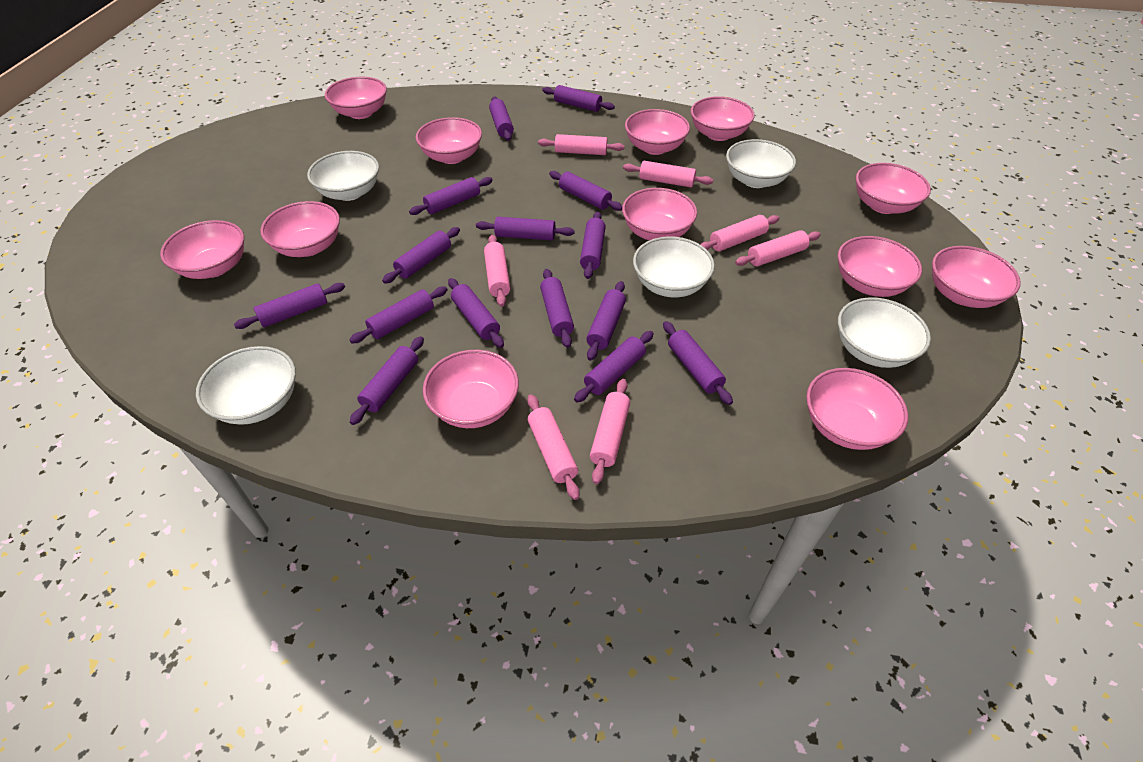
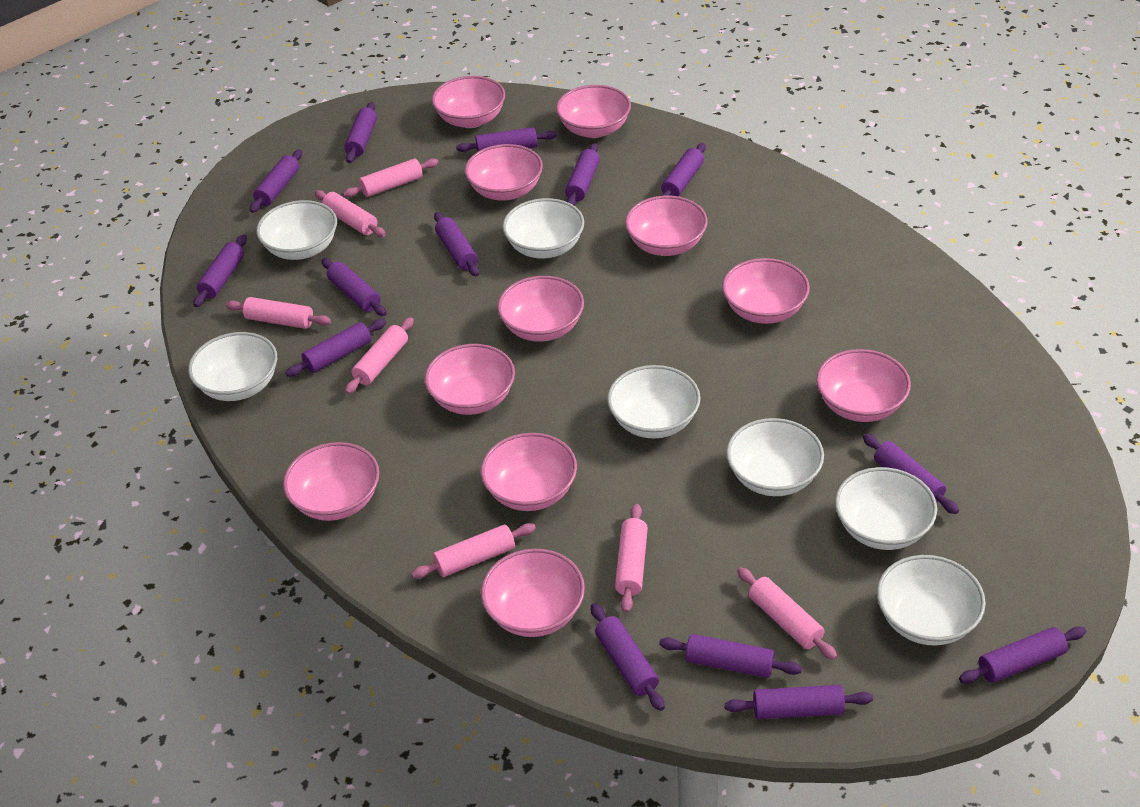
pink bowl: [160,220,244,279] [261,201,340,257] [325,77,387,119] [416,117,482,164] [423,350,519,428] [622,188,697,240] [625,109,690,155] [691,96,755,141] [806,368,908,450] [838,236,922,297] [856,163,931,214] [932,246,1021,308] = 12 -> [283,442,380,521] [424,344,515,415] [432,76,505,128] [465,144,543,201] [481,433,577,511] [481,548,585,637] [497,276,584,342] [556,85,631,138] [625,196,708,256] [722,258,810,324] [816,349,911,422] = 11
purple rolling pin: [234,283,345,329] [349,286,448,343] [350,336,424,425] [382,227,460,284] [409,177,493,215] [448,278,504,348] [476,217,575,240] [489,97,514,141] [540,269,574,348] [542,85,615,112] [549,171,622,211] [574,331,654,403] [580,211,606,279] [586,281,626,361] [663,321,733,405] = 15 -> [194,234,247,307] [250,149,302,213] [286,319,386,377] [322,258,387,316] [344,102,377,163] [434,212,479,277] [456,127,557,152] [565,143,600,206] [591,603,665,711] [659,634,802,678] [661,143,706,197] [725,685,873,719] [863,434,959,514] [959,626,1086,684] = 14
white bowl: [196,346,296,425] [307,151,379,201] [633,236,715,297] [726,139,796,188] [838,297,931,368] = 5 -> [188,332,277,401] [256,200,337,260] [503,198,584,259] [607,365,701,439] [726,418,824,496] [835,467,937,550] [877,555,986,646] = 7

